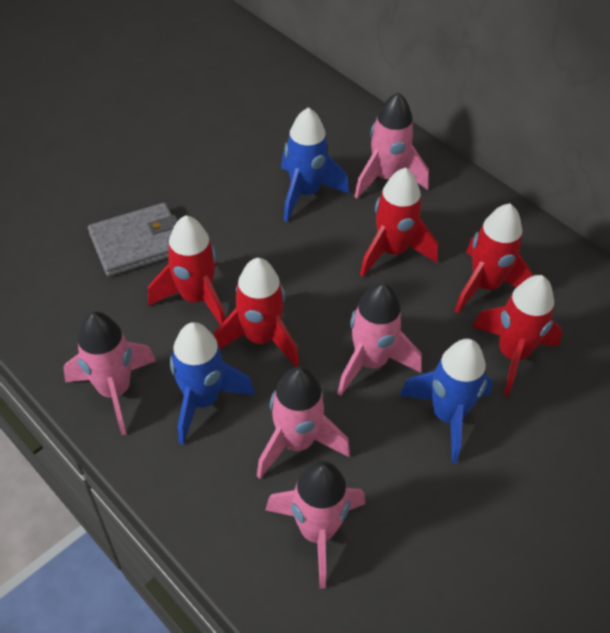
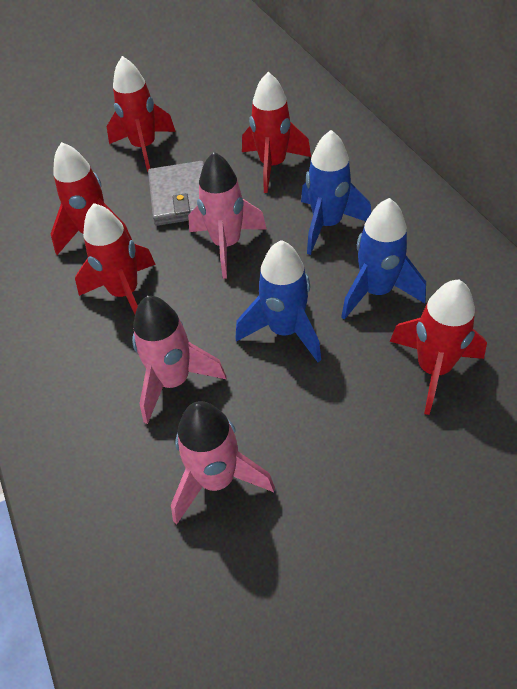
pink rocket: [63,312,156,435] [257,367,350,479] [265,461,365,589] [337,283,421,396] [354,92,429,199] = 5 -> [132,296,226,424] [171,401,275,524] [188,152,267,279] = 3

